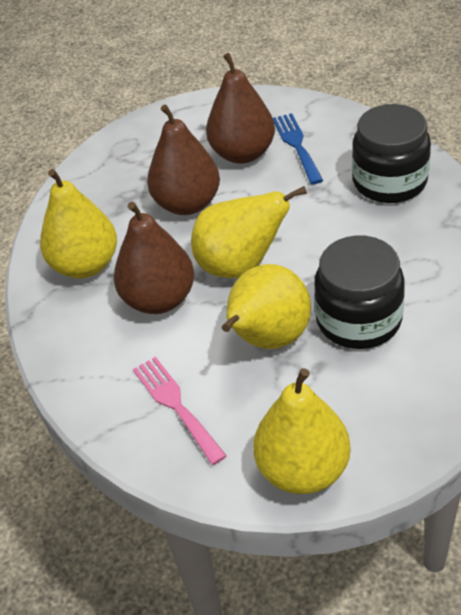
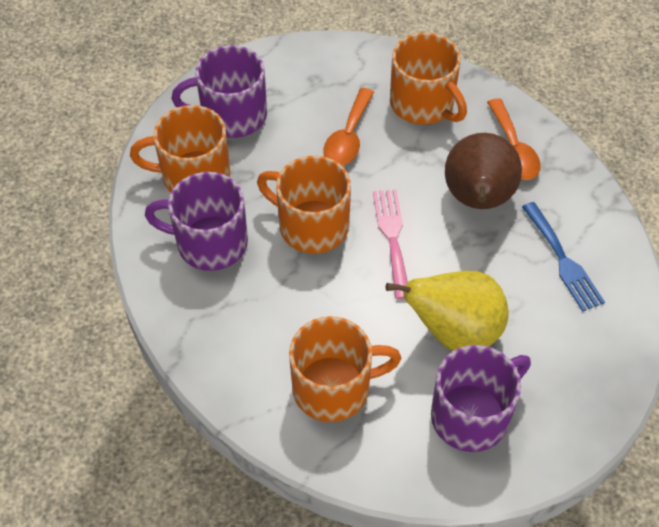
black jar: [314,236,405,349] [352,104,431,203] = 2 -> none = 0
brown pear: [114,202,194,314] [147,104,220,215] [206,53,275,164] = 3 -> [445,133,522,209] = 1
orange mug: none = 0 -> [130,105,230,192] [257,155,351,254] [289,316,402,422] [390,32,467,125] = 4
orange spoon: none = 0 -> [323,88,374,166] [487,98,541,180] = 2
purple mug: none = 0 -> [145,172,248,271] [172,45,267,138] [431,345,531,452] = 3
yellow pear: [40,169,117,278] [191,186,307,278] [222,264,311,349] [253,368,351,494] = 4 -> [386,271,509,351] = 1

